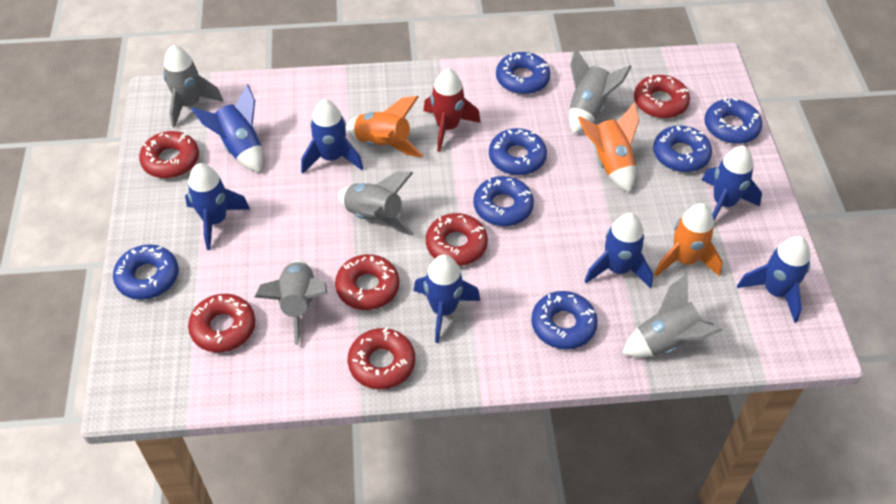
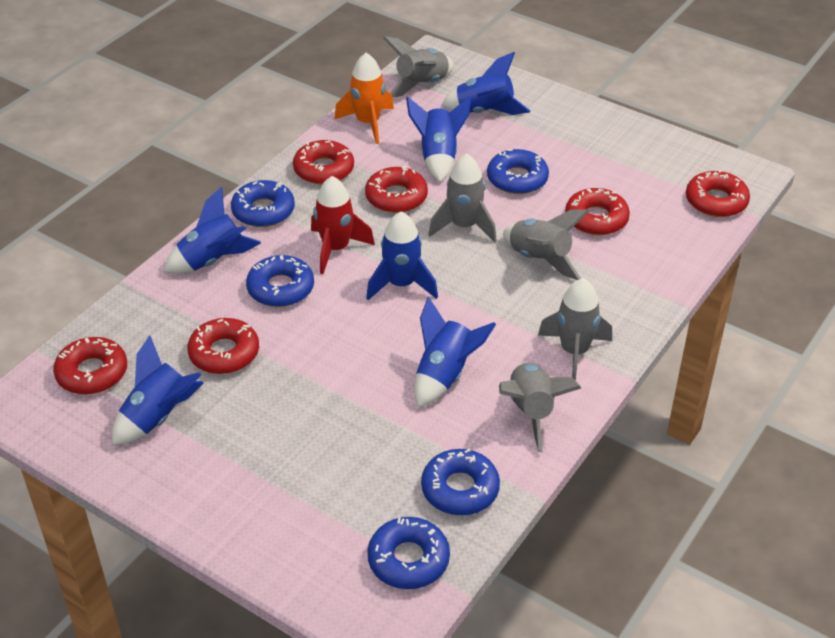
blue donut: [113,244,179,300] [473,176,534,226] [489,128,547,175] [496,52,550,94] [531,291,598,349] [653,126,712,172] [704,98,762,144] = 7 -> [231,180,295,227] [246,255,314,307] [367,517,450,589] [421,448,500,515] [487,149,549,194] = 5
blue rocket: [185,163,250,250] [192,84,263,173] [301,99,363,174] [413,255,480,343] [585,213,653,288] [702,146,762,220] [737,236,810,323] = 7 -> [112,335,204,446] [164,187,261,274] [366,212,438,300] [406,96,471,182] [414,297,496,408] [442,52,530,115] = 6
orange rocket: [346,96,424,157] [578,102,639,193] [654,203,723,276] = 3 -> [334,53,394,144] = 1

